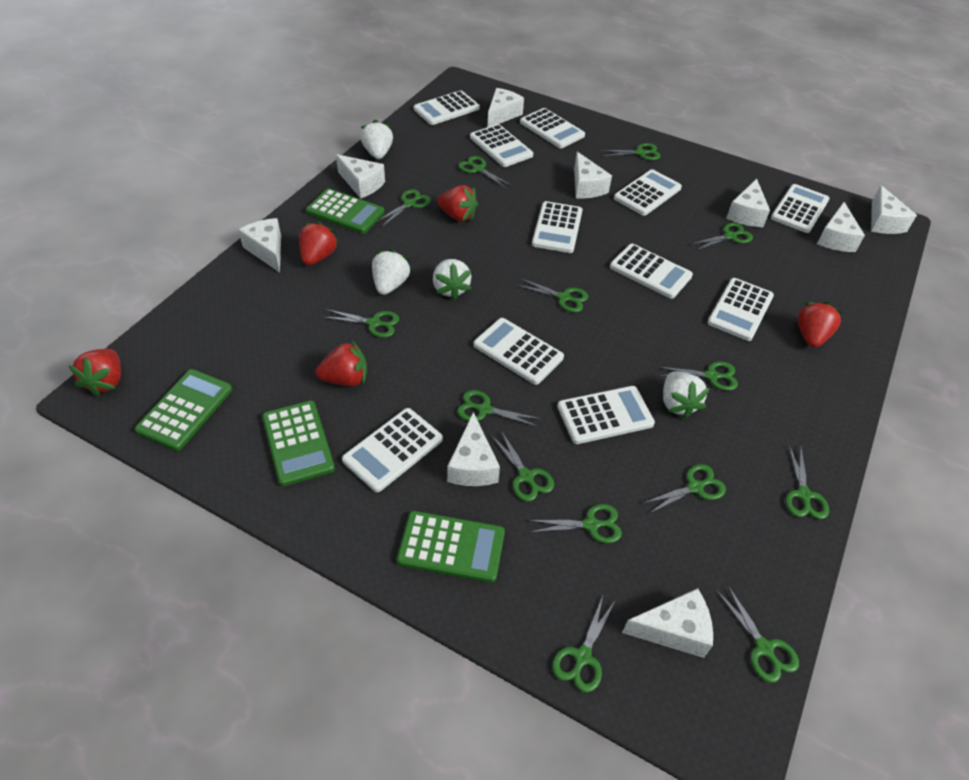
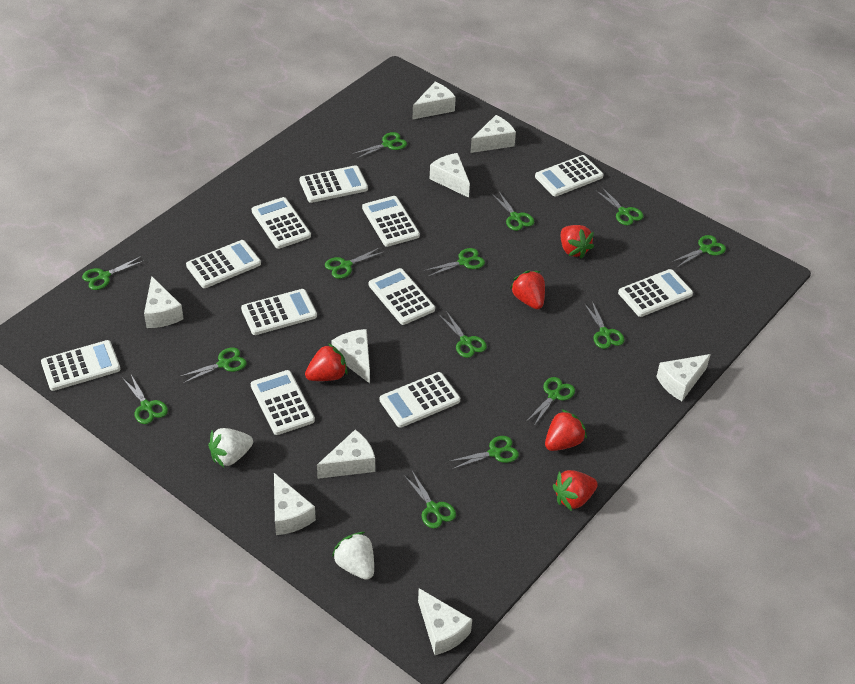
green calculator: [135,369,232,451] [262,401,335,486] [306,188,385,234] [397,511,505,583] = 4 -> none = 0
white strawberry: [360,120,393,159] [372,249,411,295] [433,259,472,300] [663,372,710,419] = 4 -> [208,428,253,467] [332,532,374,580] = 2

